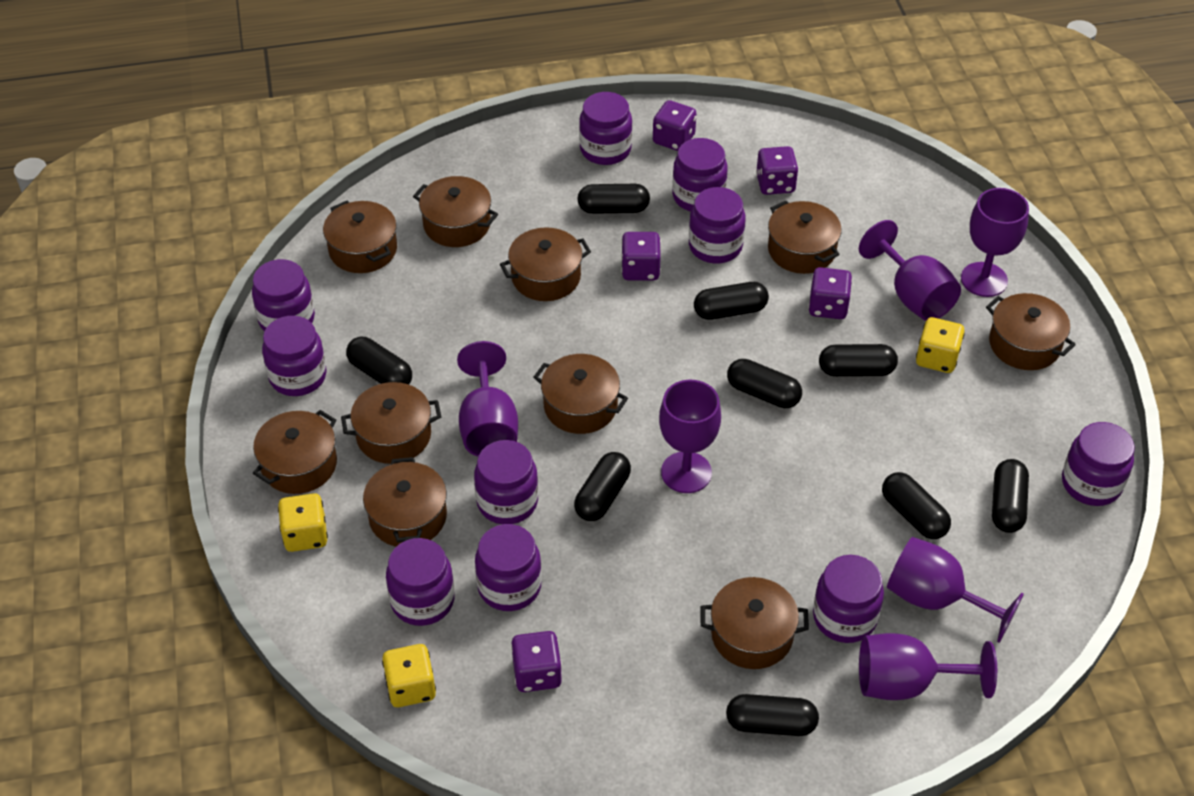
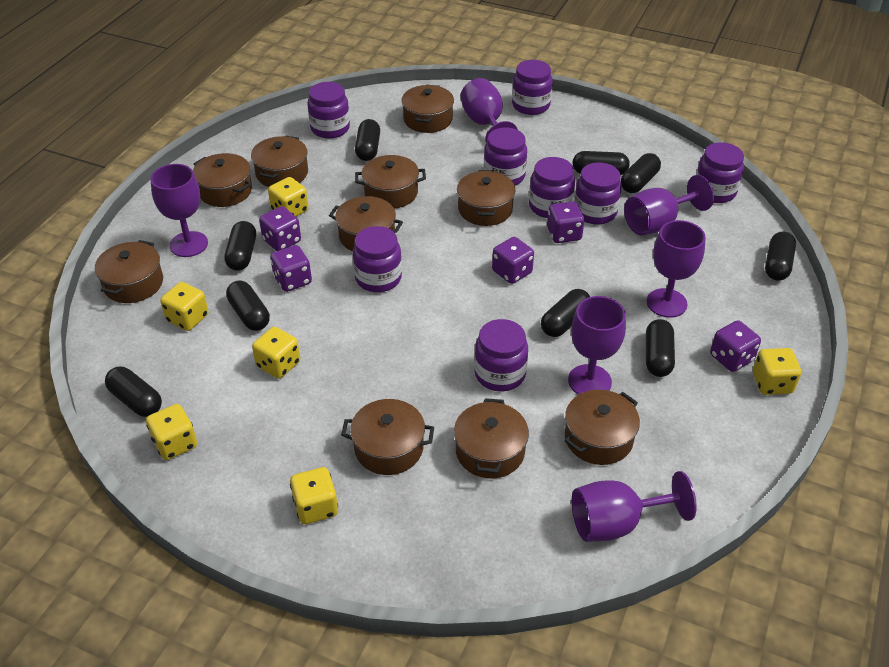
purple jar: [252,259,315,332] [262,316,327,396] [386,538,455,626] [474,440,538,524] [475,524,542,611] [579,92,632,165] [672,138,728,212] [689,187,746,264] [813,555,884,643] [1062,422,1135,506] = 10 -> [307,82,350,139] [353,226,402,292] [474,319,528,392] [484,128,527,185] [512,60,553,115] [529,157,575,218] [574,162,622,225] [696,142,744,203] = 8
yellow dice: [278,493,328,552] [382,644,436,707] [916,317,965,373] = 3 -> [146,404,197,460] [160,282,208,331] [252,327,300,379] [268,177,309,216] [290,467,338,524] [753,348,801,395] = 6

